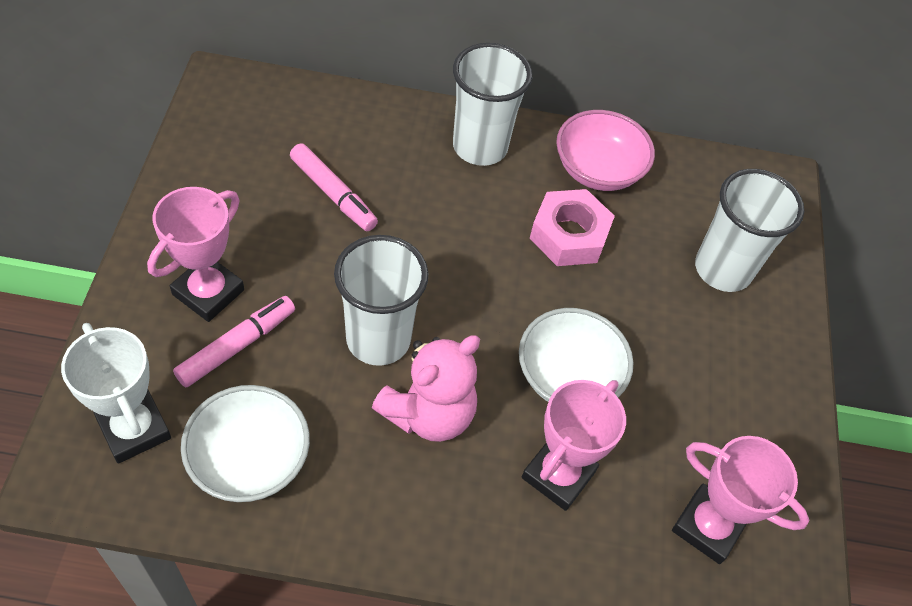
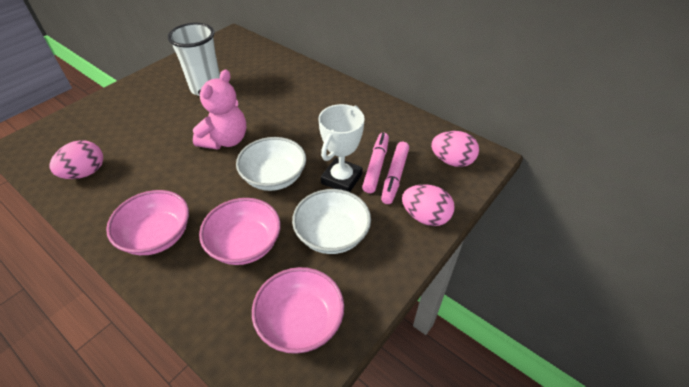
pink bowl: [556,110,655,191] = 1 -> [106,190,189,255] [199,198,281,265] [252,267,344,354] = 3
pink egg: none = 0 -> [49,140,103,179] [402,184,455,226] [431,131,479,167] = 3
pink nut: [529,189,615,266] = 1 -> none = 0
pink trophy: [147,187,244,322] [522,380,626,511] [672,436,809,564] = 3 -> none = 0
white cup: [334,235,428,366] [453,43,532,166] [695,169,804,292] = 3 -> [168,23,220,96] = 1

